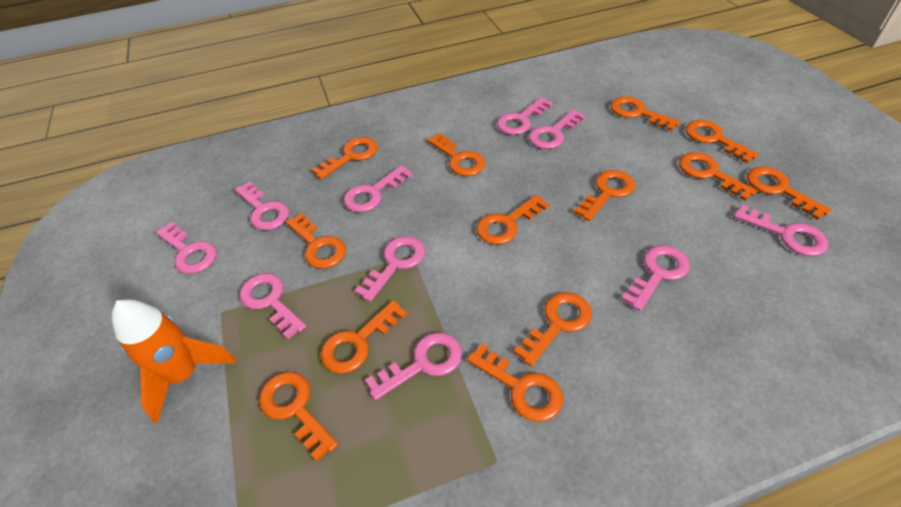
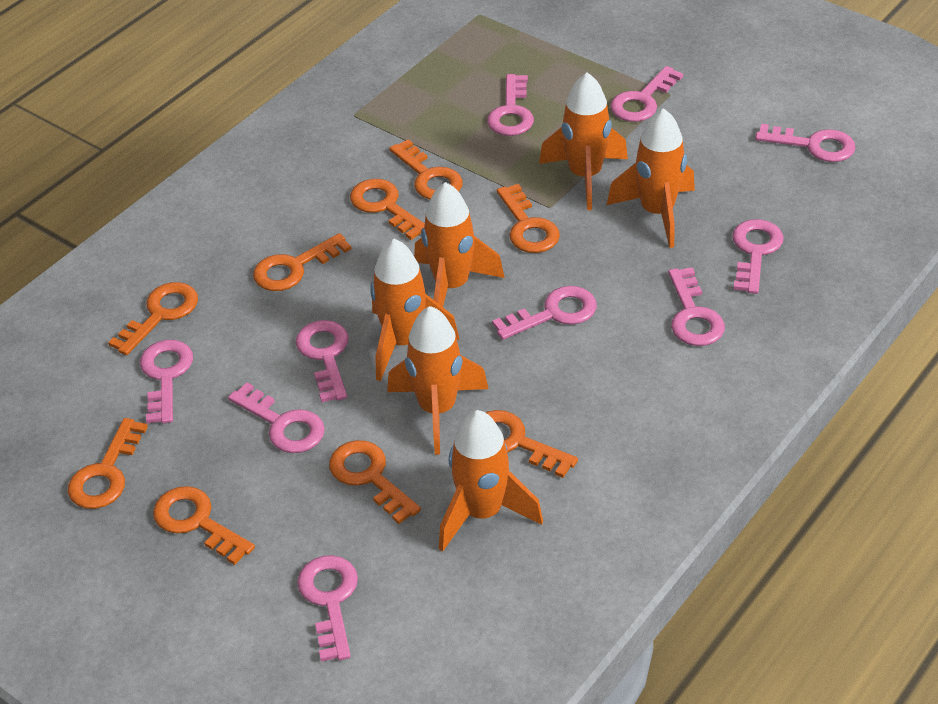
orange key: [259,372,338,462] [286,213,346,269] [311,137,378,179] [320,300,407,374] [428,133,485,176] [467,344,563,422] [476,195,549,245] [514,292,592,367] [574,170,635,221] [611,96,680,131] [679,152,758,201] [686,120,759,163] [747,167,831,220] = 13 -> [68,418,148,509] [108,282,198,355] [153,486,255,565] [253,233,351,291] [329,440,421,524] [350,179,425,240] [389,139,463,200] [485,410,578,478] [497,184,560,253] = 9
orange rocket: [111,299,236,423] = 1 -> [370,239,459,381] [387,306,488,455] [414,182,505,307] [439,410,543,552] [539,73,628,210] [607,108,695,248] = 6

